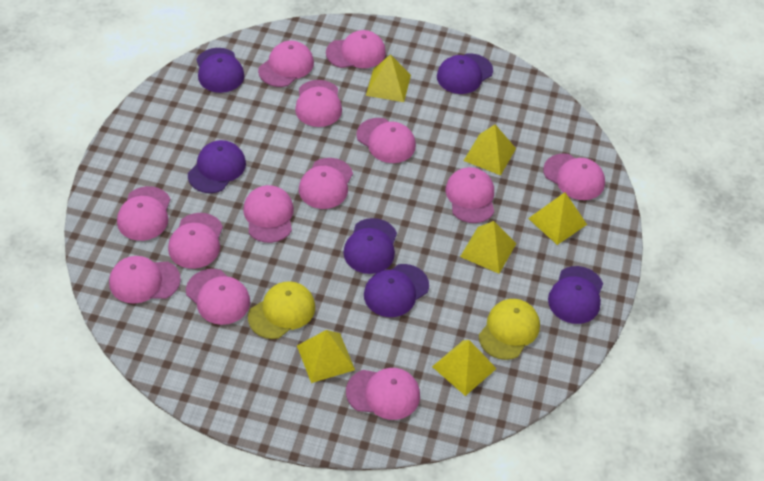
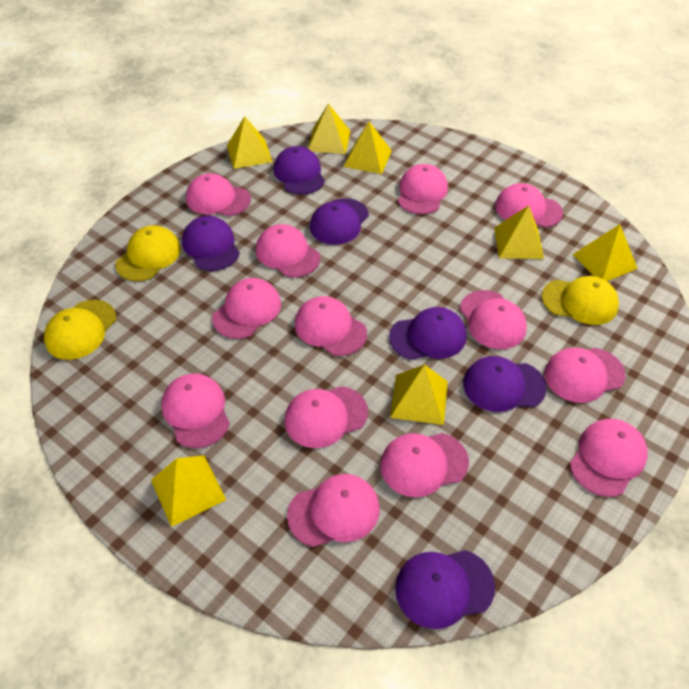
yellow cap: [248,281,315,339] [479,299,540,360] = 2 -> [44,300,116,360] [115,225,181,281] [541,276,619,325] = 3
yellow pyramid: [297,330,355,383] [366,54,411,102] [432,340,497,396] [460,221,516,274] [464,125,516,175] [528,192,587,245] = 6 -> [151,455,226,527] [227,116,273,169] [308,103,350,154] [343,122,392,174] [390,364,448,425] [494,205,544,259] [573,224,638,281] = 7

